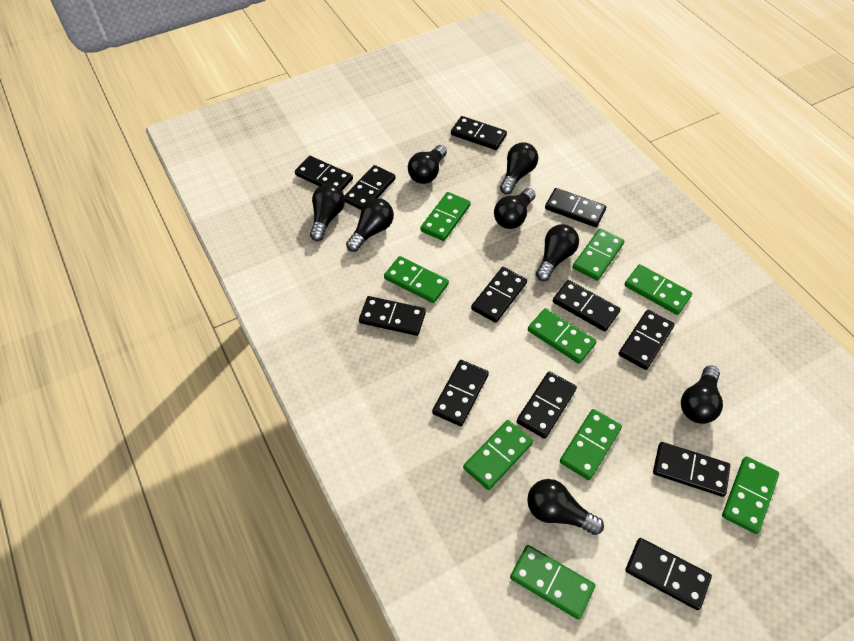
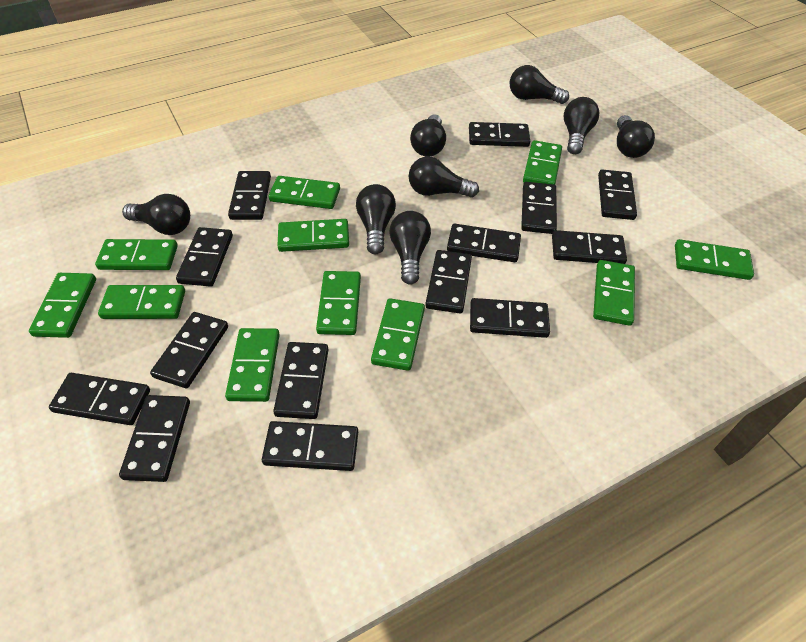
black domino: [295,156,353,191] [345,165,395,210] [359,296,426,336] [432,360,489,426] [451,116,507,150] [471,267,527,323] [517,371,577,439] [545,188,606,227] [553,280,620,331] [619,310,675,370] [626,538,712,610] [653,442,730,497] = 12 -> [49,373,150,425] [119,395,190,482] [150,312,228,388] [176,227,233,287] [228,171,271,220] [262,421,358,471] [273,342,328,419] [425,250,472,313] [447,224,521,262] [469,122,530,147] [470,298,550,338] [521,182,557,234] [552,230,627,264] [598,170,637,220] = 14
green domino: [384,256,449,303] [420,192,471,241] [463,420,533,490] [510,545,595,619] [528,308,597,364] [560,409,622,480] [572,229,624,281] [624,264,692,315] [722,456,779,534] = 9 -> [29,273,96,338] [95,239,178,270] [98,285,185,319] [225,328,280,402] [269,176,340,209] [278,219,349,252] [316,271,361,335] [371,298,425,371] [523,140,562,185] [593,260,635,326] [675,239,754,280] = 11

